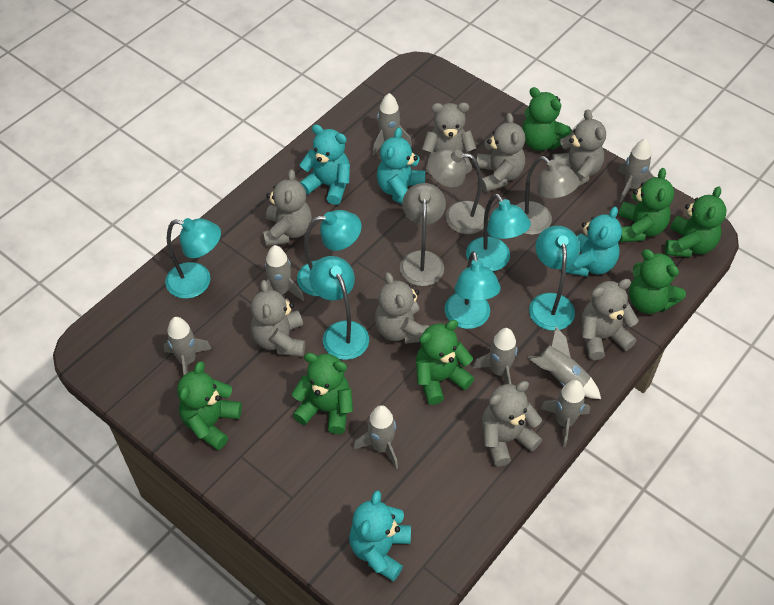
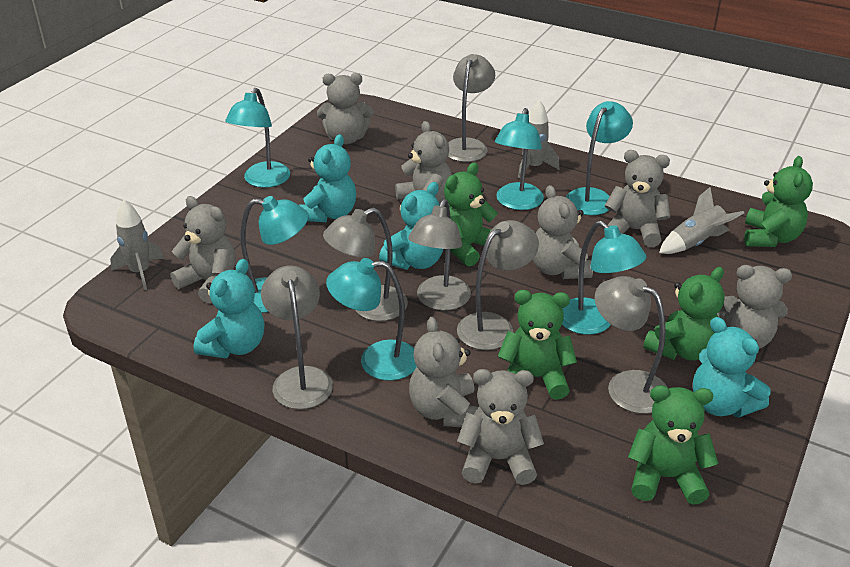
green teddy bear: [177,361,242,450] [292,353,353,434] [416,320,474,405] [522,87,571,151] [619,168,674,242] [629,249,686,314] [665,186,726,257] = 7 -> [444,162,498,267] [497,290,577,400] [628,385,718,505] [643,267,725,360] [744,156,813,247] = 5
grey lamp: [400,183,446,286] [427,149,485,234] [516,156,579,235] = 3 -> [261,265,333,409] [323,208,408,321] [408,199,471,311] [448,54,495,162] [457,220,539,350] [595,276,667,414] = 6
grey rocket: [164,317,212,375] [260,245,304,301] [353,405,398,469] [372,93,412,156] [473,328,518,384] [527,327,601,399] [540,380,590,448] [618,138,654,202] = 8 -> [110,200,164,290] [518,100,559,179] [659,187,744,254] = 3

